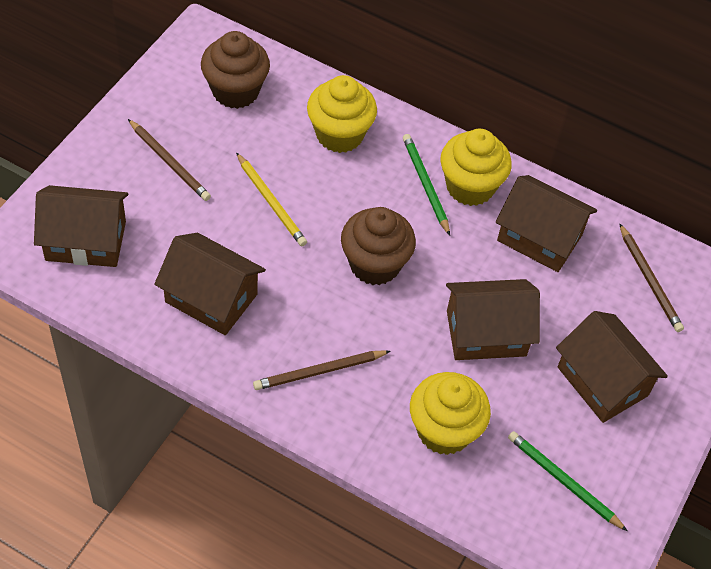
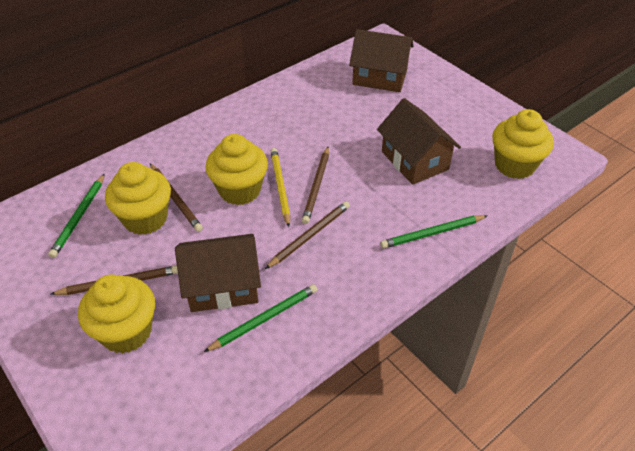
brown cupcake: [201,31,270,109] [341,207,416,285] = 2 -> none = 0
brown house: [34,185,128,267] [154,233,266,335] [446,279,540,360] [496,175,597,272] [556,311,668,423] = 5 -> [175,234,261,312] [349,29,414,92] [377,98,461,185] = 3
brown pencil: [128,119,211,201] [253,350,391,390] [619,223,684,332] = 3 -> [51,265,178,295] [150,163,203,232] [265,201,350,269] [302,147,329,224] = 4
green pencil: [403,134,450,236] [508,431,627,531] = 2 -> [48,174,105,258] [204,284,317,352] [380,215,488,248] = 3
yellow cupcake: [307,75,377,153] [410,372,491,455] [440,129,512,206] = 3 -> [78,275,155,354] [105,162,171,235] [205,134,268,205] [492,109,554,179] = 4

